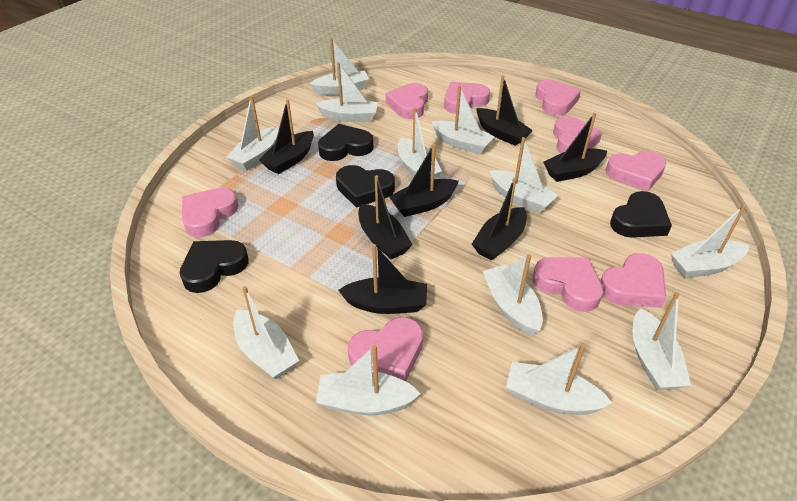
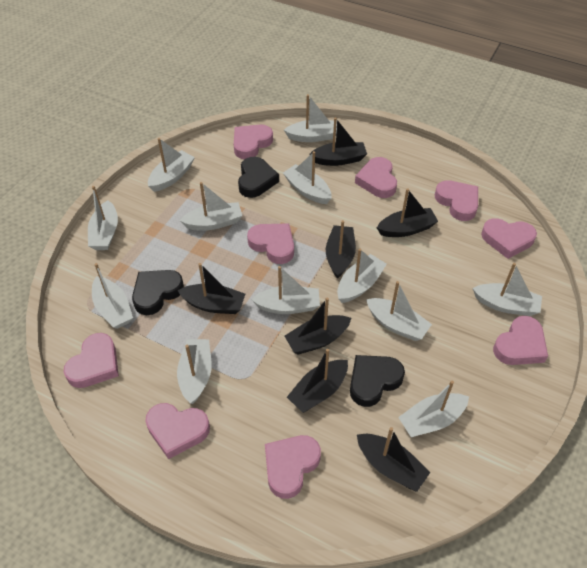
black heart: [180,240,249,293] [318,124,373,161] [336,165,395,208] [610,191,672,238] = 4 -> [132,270,184,315] [238,157,279,198] [350,355,405,407] = 3

